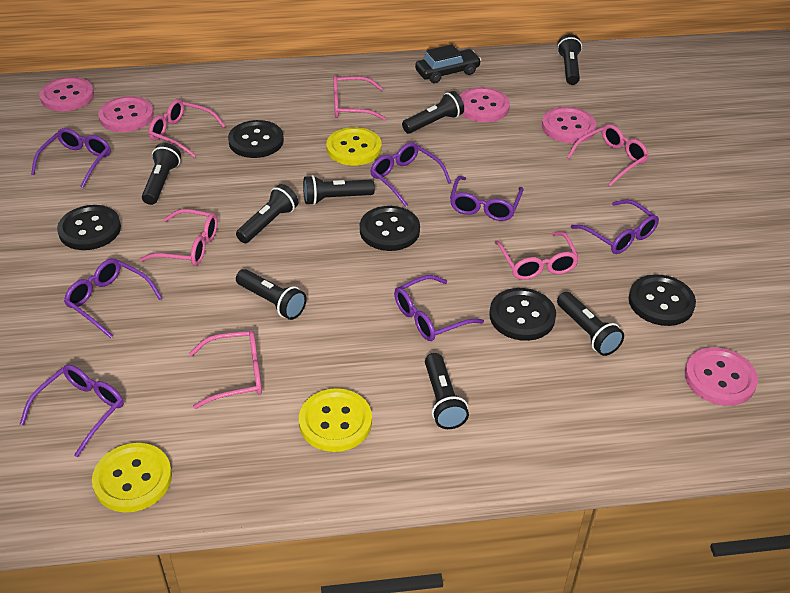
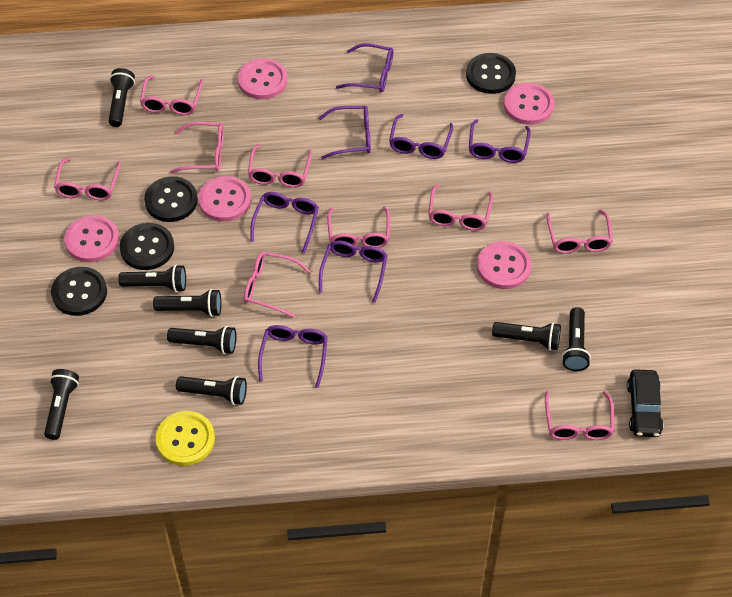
black button: [57,205,121,250] [228,120,284,158] [360,206,420,251] [489,288,556,341] [629,274,696,326] = 5 -> [51,267,107,316] [120,223,174,270] [144,176,198,222] [466,53,516,94] = 4
pink glasses: [140,209,218,266] [148,99,226,157] [189,331,262,409] [333,76,386,121] [495,232,579,280] [567,124,649,186] = 6 -> [54,157,121,200] [140,75,203,115] [170,122,224,174] [244,252,311,318] [248,144,312,188] [327,206,390,248] [428,184,493,231] [545,391,614,440] [546,209,613,254] = 9
yellow button: [92,443,172,513] [299,388,372,452] [326,127,382,166] = 3 -> [155,411,215,466] = 1

